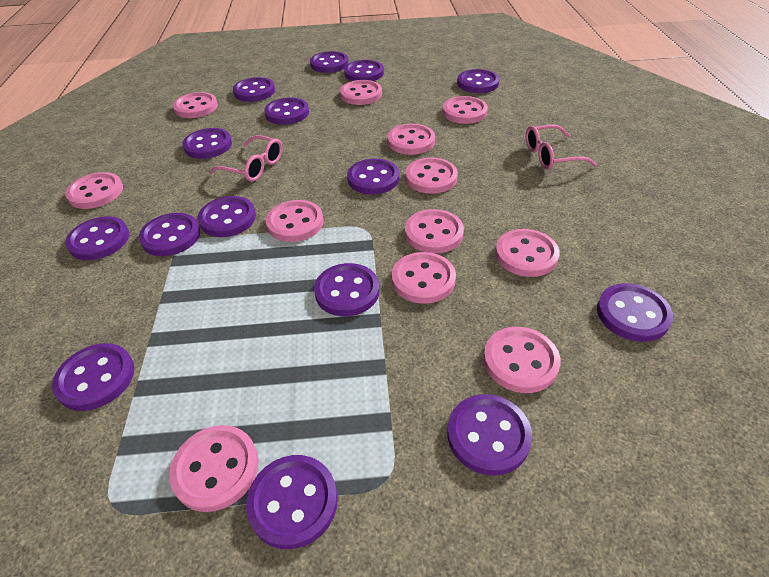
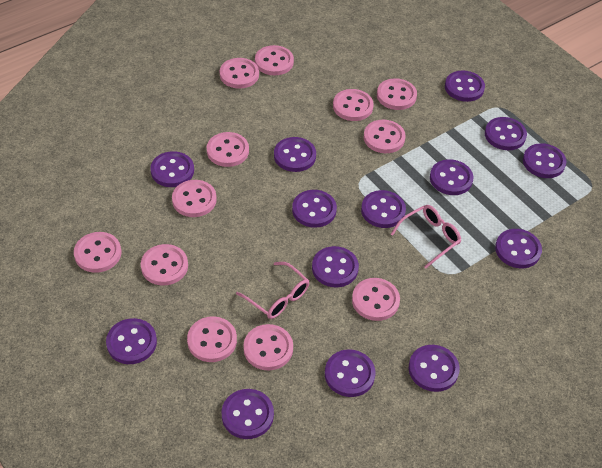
purple button: [52,343,134,411] [65,216,129,260] [139,213,200,256] [182,128,232,159] [198,196,256,237] [233,77,275,102] [246,455,338,549] [264,98,309,125] [310,51,349,73] [314,263,379,316] [344,60,384,81] [347,158,399,195] [447,394,532,476] [457,69,500,93] [597,283,673,342] = 15 -> [106,318,157,364] [150,151,194,187] [222,389,274,439] [274,137,316,172] [292,190,337,228] [312,246,359,287] [325,349,375,397] [361,190,406,228] [409,345,460,392] [430,159,473,195] [445,70,485,102] [485,117,527,150] [495,229,542,268] [523,143,567,178] = 14

